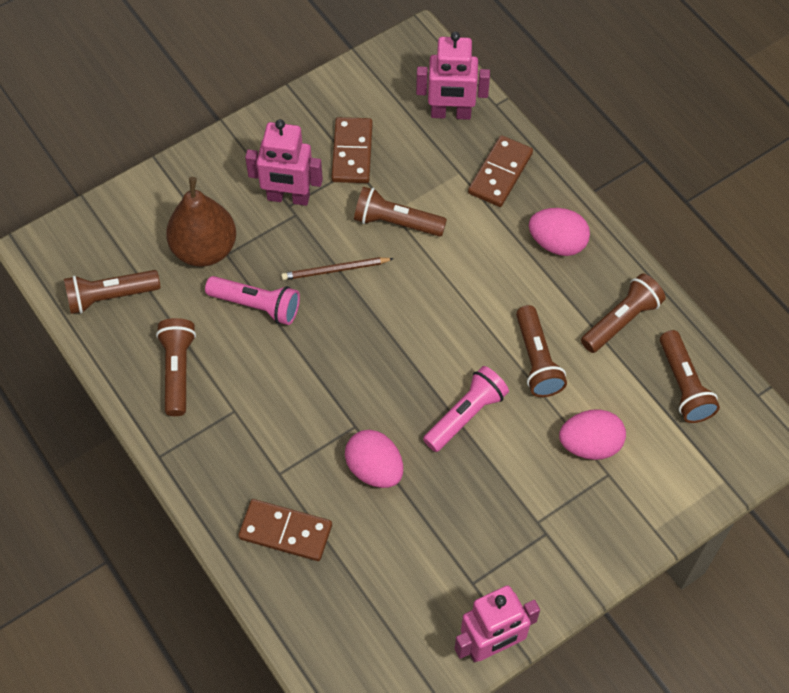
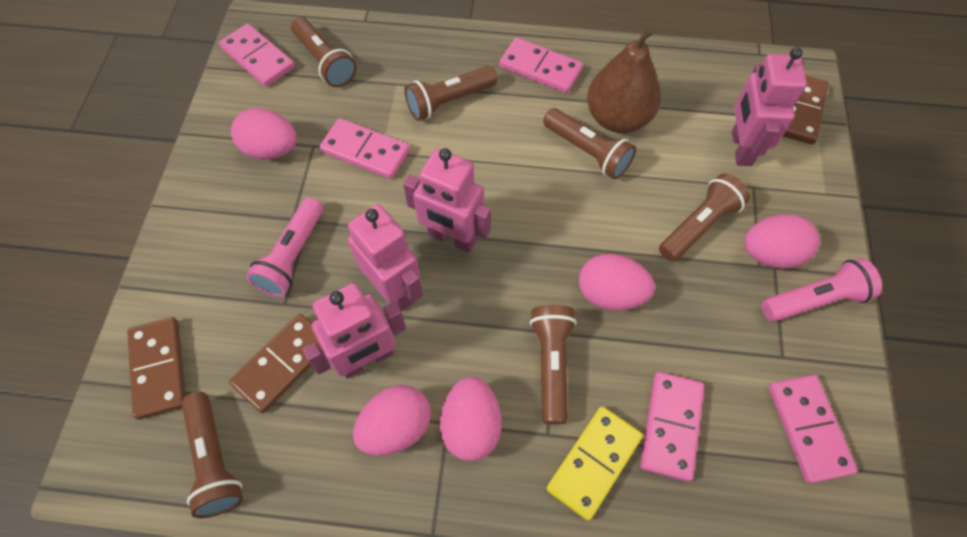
brown pencil: [281,257,394,280] = 1 -> none = 0
pink domino: none = 0 -> [219,24,295,87] [319,118,410,179] [499,37,583,93] [640,372,704,482] [769,375,858,484] = 5
pink egg: [345,430,403,488] [529,208,590,256] [559,409,626,460] = 3 -> [231,108,297,159] [353,385,431,456] [440,377,501,461] [579,254,655,310] [744,214,819,269] = 5
pink robot: [245,119,323,206] [416,31,490,120] [455,585,540,662] = 3 -> [302,283,406,379] [348,204,423,311] [403,148,491,253] [732,47,807,166] = 4
yellow domino: none = 0 -> [546,406,643,521] = 1

